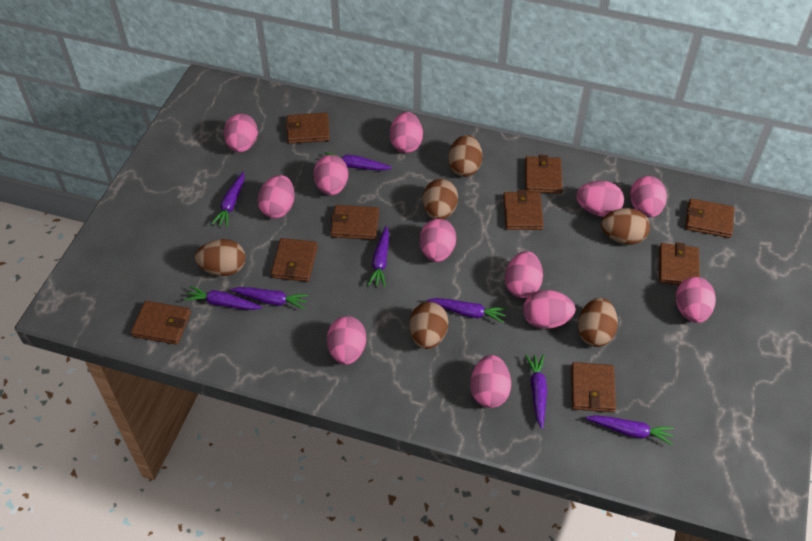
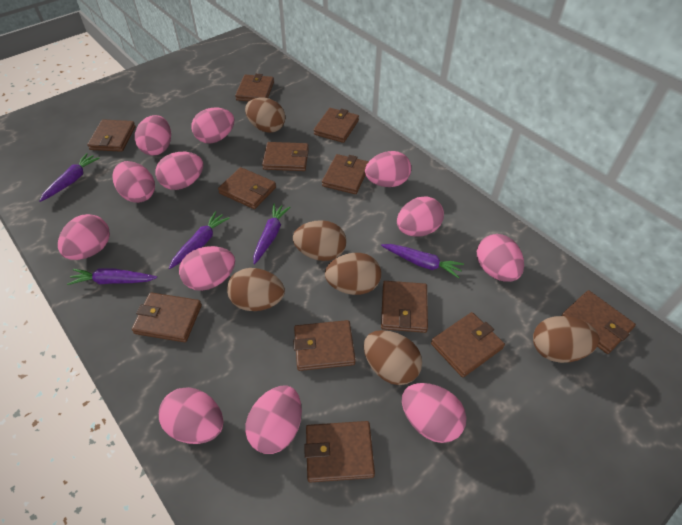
brown wallet: [131,301,191,345] [271,238,318,282] [286,113,330,144] [331,205,379,240] [503,190,544,230] [525,155,562,194] [571,362,616,412] [659,242,700,285] [685,199,734,238] = 9 -> [87,119,136,152] [132,292,202,342] [218,167,276,209] [235,74,274,101] [262,142,309,171] [293,320,356,371] [304,421,375,482] [314,108,359,143] [322,154,369,194] [381,281,428,333] [431,312,505,378] [561,290,636,354] = 12
purple carrot: [184,286,262,310] [211,172,244,227] [230,287,309,309] [325,152,392,170] [368,226,389,287] [427,298,507,323] [525,354,547,429] [586,415,674,445] = 8 -> [39,153,100,202] [67,268,157,285] [169,211,230,269] [253,204,290,264] [381,244,464,278] = 5

